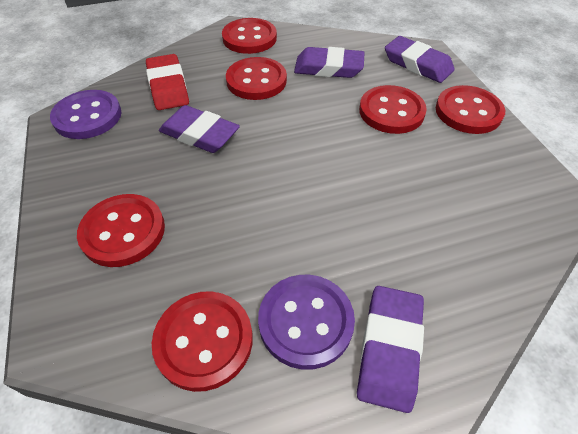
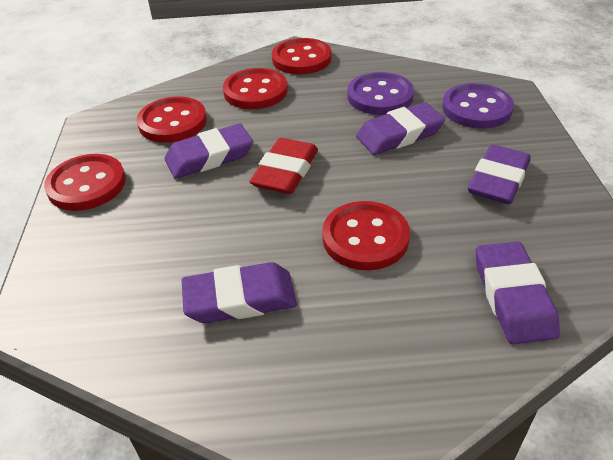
purple eraser: [159,105,240,153] [294,47,365,78] [357,286,424,413] [385,36,455,83] = 4 -> [165,124,253,178] [182,262,297,323] [356,102,445,155] [468,144,531,204] [476,241,560,344] = 5
red button: [77,194,165,267] [152,291,253,392] [222,18,277,54] [226,57,287,100] [359,85,427,134] [436,85,505,134] = 6 -> [44,154,126,211] [137,96,207,143] [223,68,288,109] [272,38,332,74] [322,201,410,270] = 5

